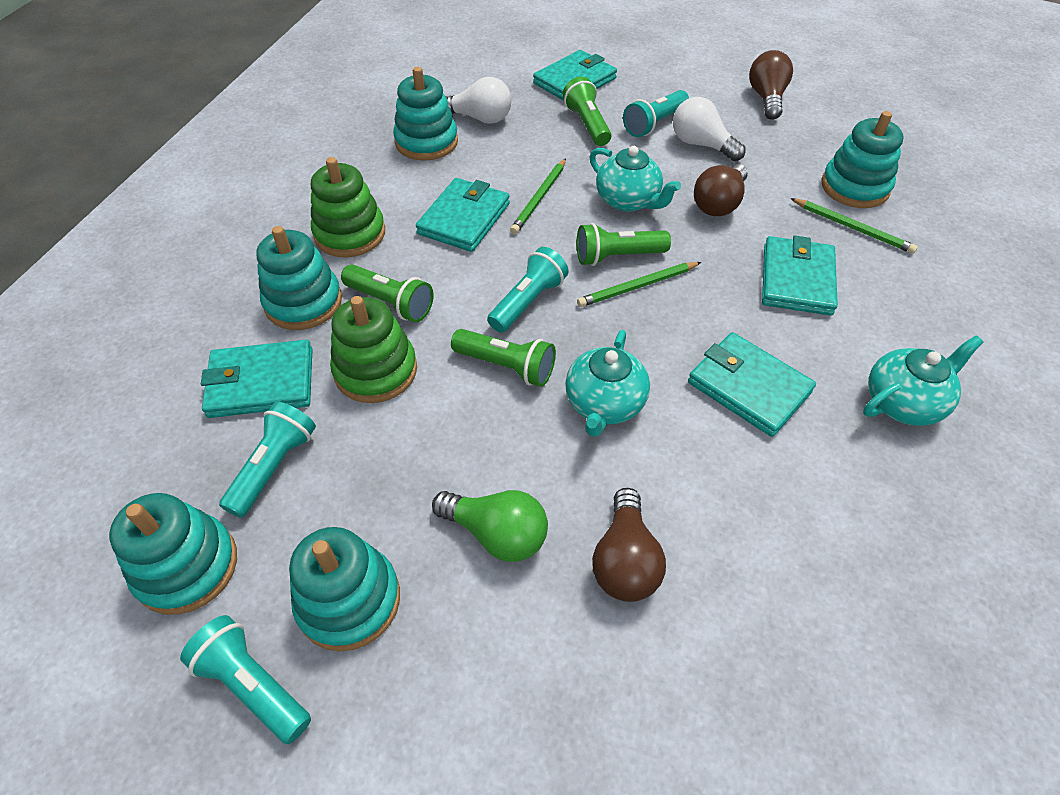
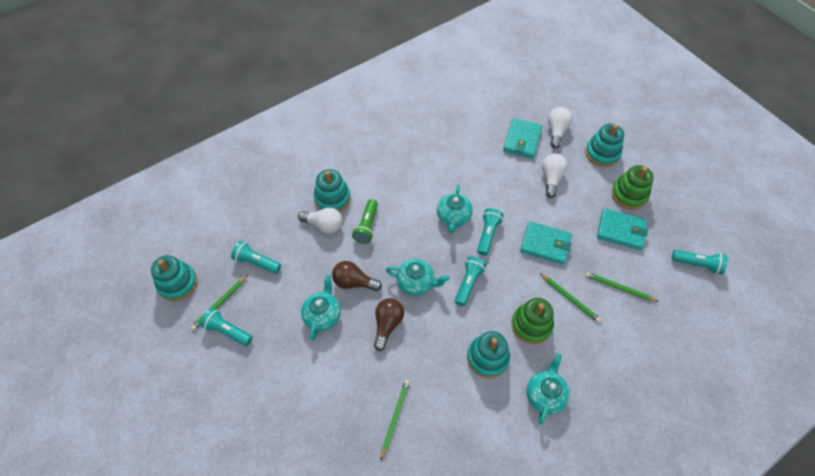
brown light bulb: [592,488,666,602] [694,164,748,216] [749,50,793,120] = 3 -> [332,261,382,291] [374,298,404,351] = 2
green flashlight: [341,264,434,322] [451,329,556,387] [563,77,611,146] [577,223,671,266] = 4 -> [352,199,378,244] = 1
green light bulb: [432,490,548,562] = 1 -> none = 0
green pencil: [510,159,566,234] [577,262,701,307] [790,198,918,254] = 3 -> [191,275,248,330] [381,380,410,460] [540,273,601,323] [585,272,659,302] = 4
turquoise flashlight: [180,615,311,744] [219,402,316,518] [487,247,568,333] [623,90,689,137] = 4 -> [200,308,252,346] [231,241,281,274] [455,256,487,306] [477,208,504,256] [672,250,728,275] = 5
turquoise stacking toy: [109,493,237,615] [256,226,342,330] [289,527,400,652] [393,67,458,161] [822,111,903,208] = 5 -> [151,255,198,301] [314,169,351,212] [467,331,510,378] [585,124,624,167] = 4
turquoise teapot: [565,330,650,437] [590,146,681,212] [863,335,983,426] = 3 -> [301,275,341,340] [386,259,449,296] [437,184,473,233] [526,353,570,425] = 4
turquoise wallet: [201,340,312,418] [416,178,510,252] [533,50,617,101] [688,332,816,437] [762,236,838,316] = 5 -> [503,118,542,159] [520,221,572,265] [597,208,648,250] = 3
white light bulb: [446,77,511,124] [673,97,745,161] = 2 -> [298,207,343,234] [542,153,568,198] [548,107,572,149] = 3

